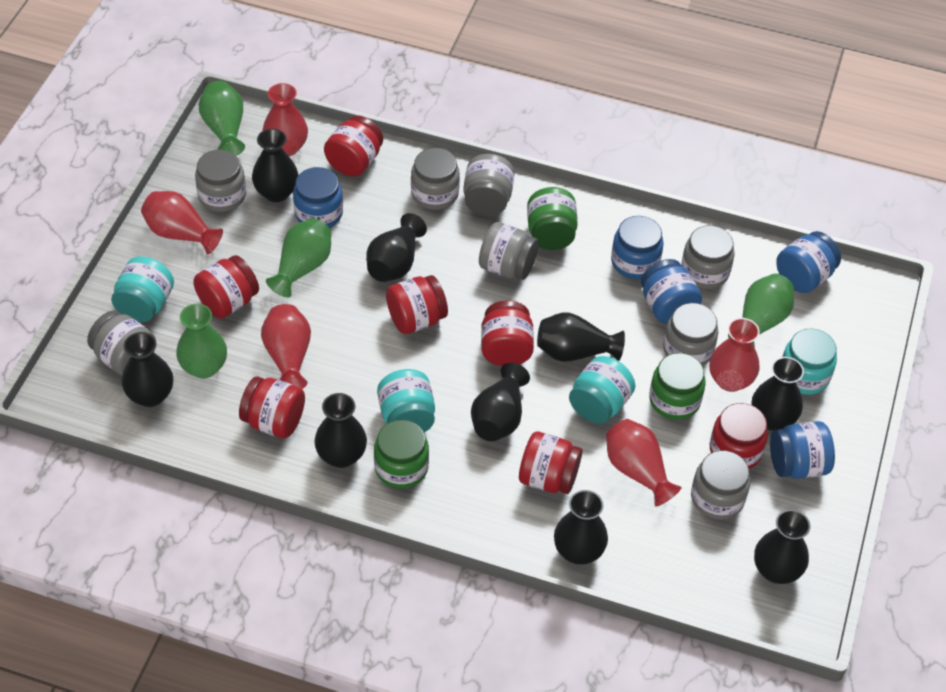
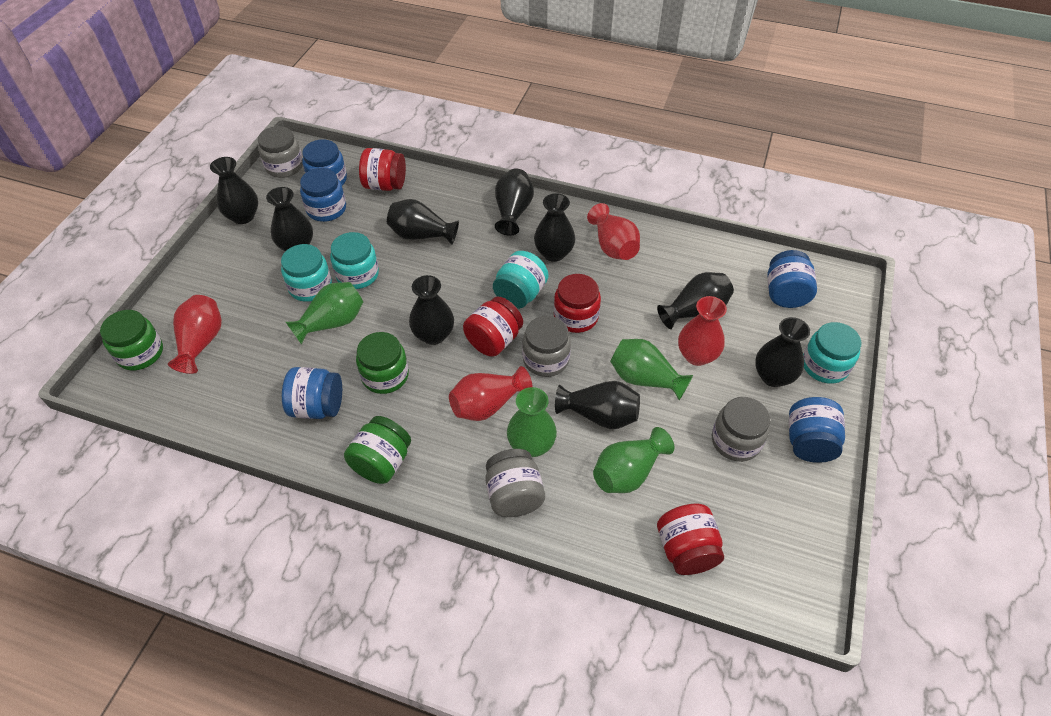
grey jar: [87,311,155,375] [195,150,246,212] [411,148,460,210] [463,154,514,216] [479,222,539,280] [663,303,718,366] [681,225,735,289] [691,450,750,520] = 8 -> [258,126,303,178] [485,449,545,517] [522,316,571,377] [712,397,770,462] = 4
red jar: [193,255,259,319] [239,376,305,439] [324,115,383,176] [386,275,448,334] [481,301,534,366] [519,431,582,494] [710,403,768,469] = 7 -> [359,148,406,191] [463,296,523,357] [554,274,601,333] [657,504,724,575] = 4
red vase: [141,191,223,254] [261,304,311,389] [262,83,308,156] [606,419,682,507] [709,318,760,392] = 5 -> [168,295,222,374] [449,366,533,421] [587,203,640,260] [678,296,727,366] = 4

